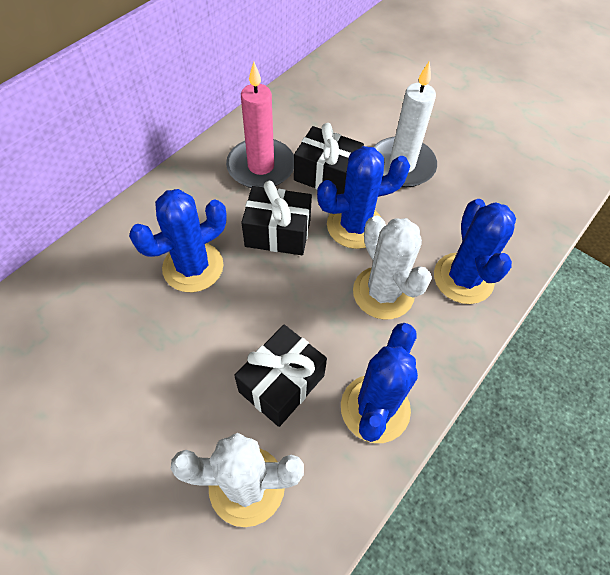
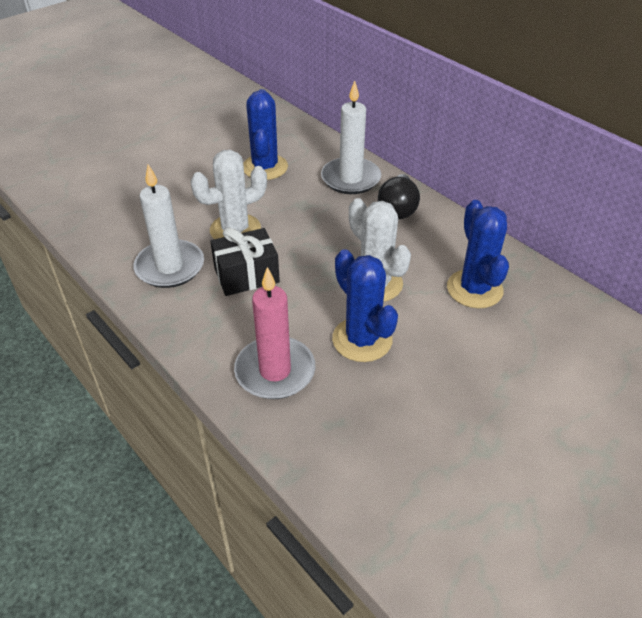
black gift: [234,325,327,427] [241,181,312,255] [294,123,364,195] = 3 -> [210,227,280,296] = 1
black light bulb: none = 0 -> [378,174,420,219] = 1
blue cactus: [129,189,227,292] [317,146,410,249] [341,323,418,443] [434,199,516,304] = 4 -> [243,89,288,180] [332,249,398,362] [447,200,509,308] = 3
white candle: [374,61,437,188] = 1 -> [133,164,204,288] [321,81,381,194] = 2

